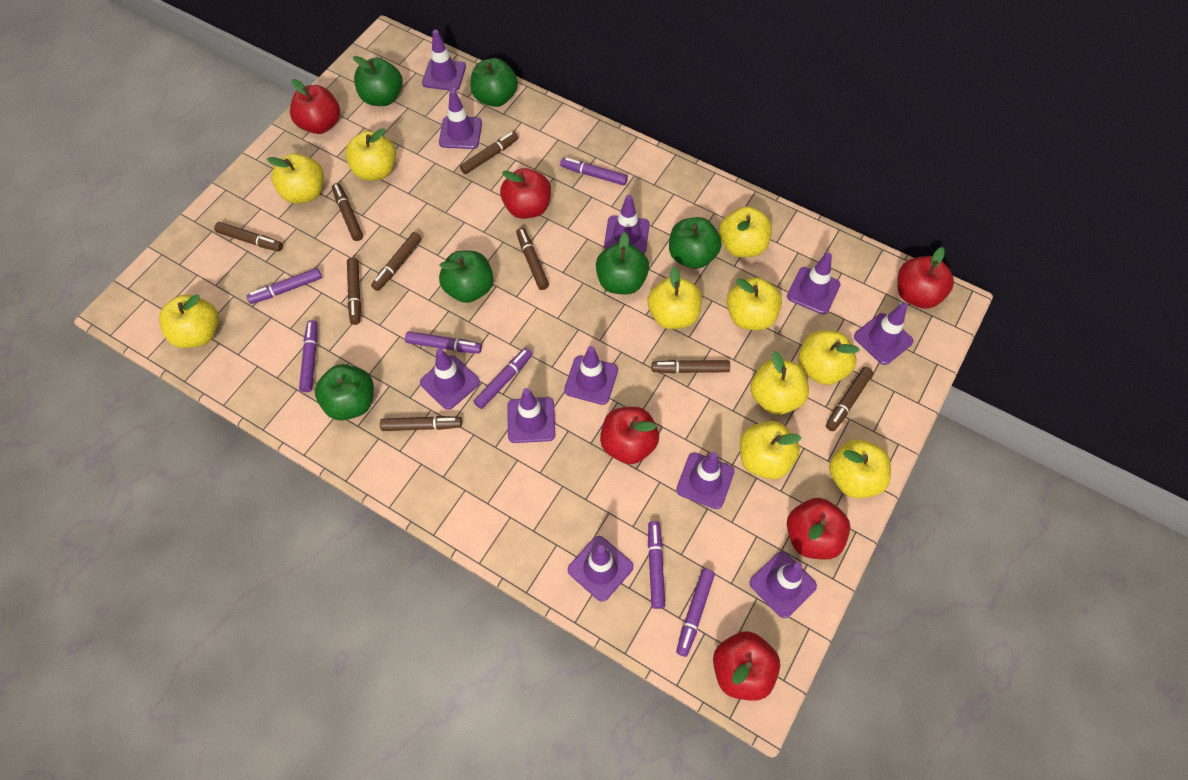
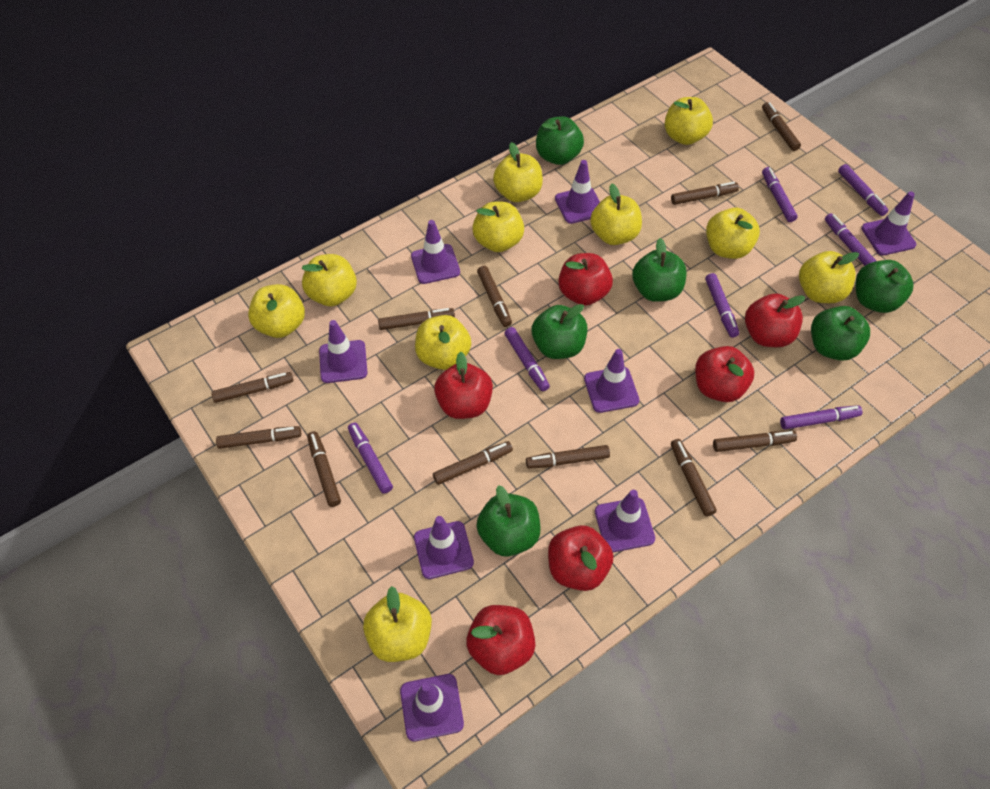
brown marker: [214,222,283,252] [332,183,363,241] [347,257,361,325] [371,232,422,291] [380,416,462,431] [460,132,519,174] [516,228,549,290] [651,360,730,373] [826,367,873,431] = 9 -> [211,372,293,403] [216,426,301,449] [307,431,341,507] [378,308,455,330] [433,441,513,485] [477,266,512,327] [526,445,610,469] [671,182,739,205] [671,439,717,517] [713,431,797,452] [762,102,801,151] = 11
purple traffic cone: [420,348,480,410] [422,30,466,91] [439,89,482,149] [507,388,555,443] [564,346,618,405] [568,536,633,602] [604,195,650,254] [676,452,734,509] [750,551,817,618] [787,253,840,314] [854,303,913,365] = 11 -> [319,320,367,383] [400,674,464,741] [411,220,460,284] [414,516,474,579] [555,160,600,224] [584,349,640,413] [595,490,655,552] [861,191,916,255] = 8

